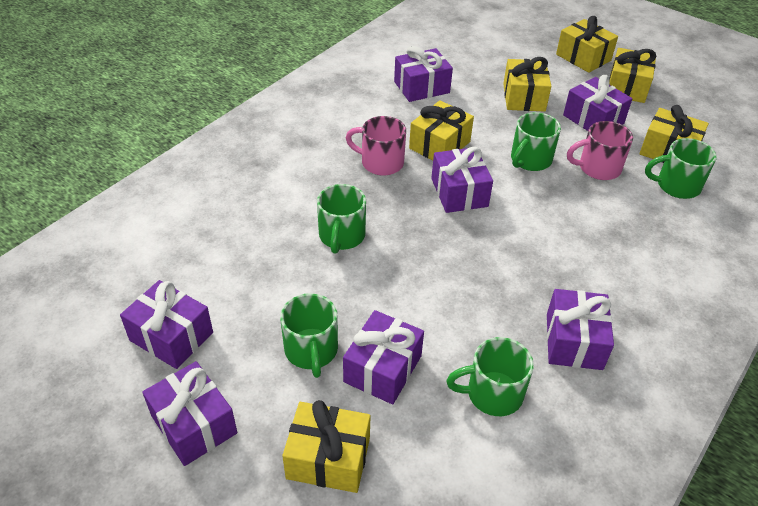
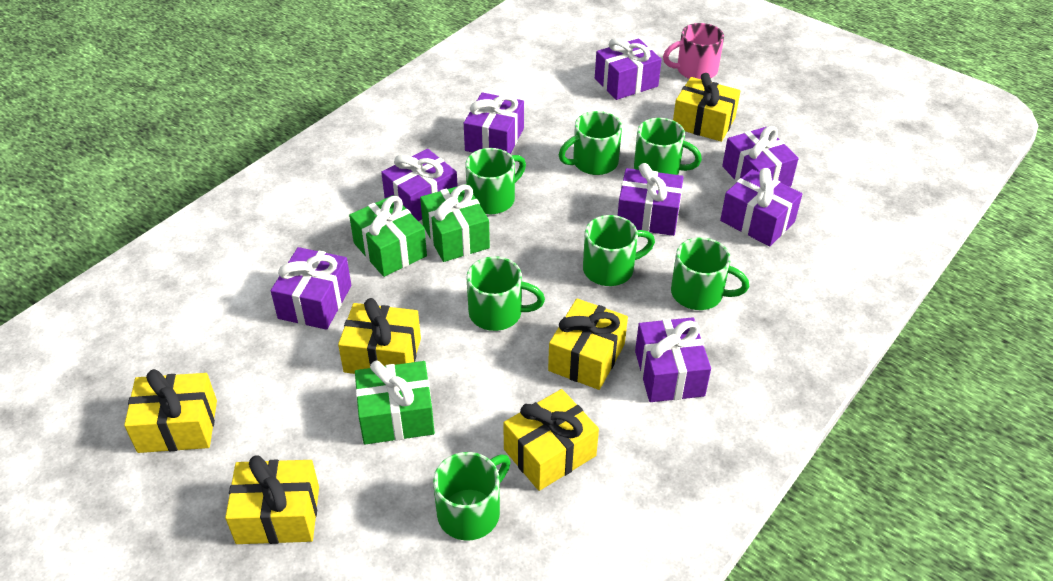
green gift: none = 0 -> [349,195,427,277] [355,360,435,444] [420,184,490,262] = 3
green mug: [280,293,338,378] [317,184,366,254] [446,337,534,416] [511,112,561,171] [645,138,717,199] = 5 -> [433,452,511,541] [465,148,526,214] [466,256,545,331] [559,111,622,175] [583,215,655,286] [634,118,702,175] [671,237,749,310] = 7
pink mug: [346,116,406,176] [567,121,633,180] = 2 -> [663,23,724,79] = 1
purple gift: [120,280,213,369] [142,361,237,466] [343,310,424,404] [394,46,453,102] [431,147,493,213] [547,289,614,370] [563,75,632,131] = 7 -> [271,247,351,330] [381,149,458,221] [464,92,524,154] [595,38,662,100] [617,163,684,236] [635,317,711,402] [720,168,802,247] [722,126,799,187] = 8

